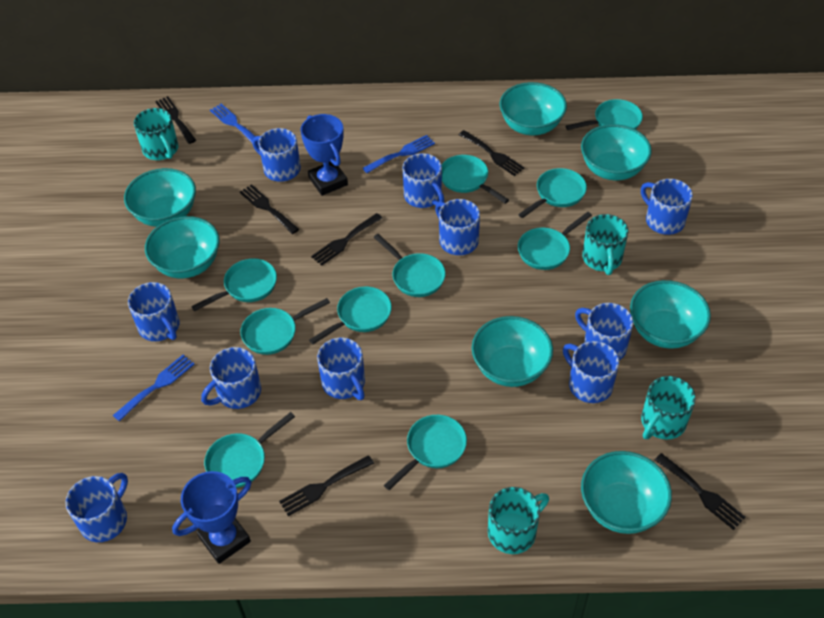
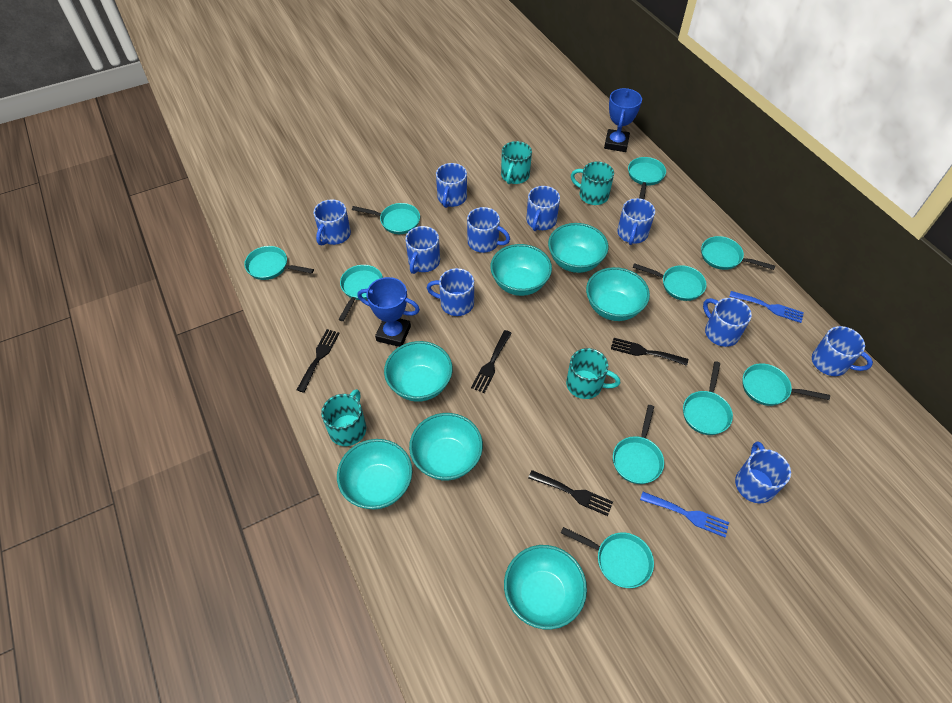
black fork: [155,96,196,144] [240,184,299,234] [279,455,374,516] [311,213,382,266] [459,130,525,176] [655,453,746,530] = 6 -> [297,329,340,393] [471,330,512,393] [528,470,613,516] [611,338,688,366] = 4
blue fork: [113,355,195,422] [210,104,259,146] [363,135,435,173] = 3 -> [640,492,729,537] [729,291,804,323] = 2

